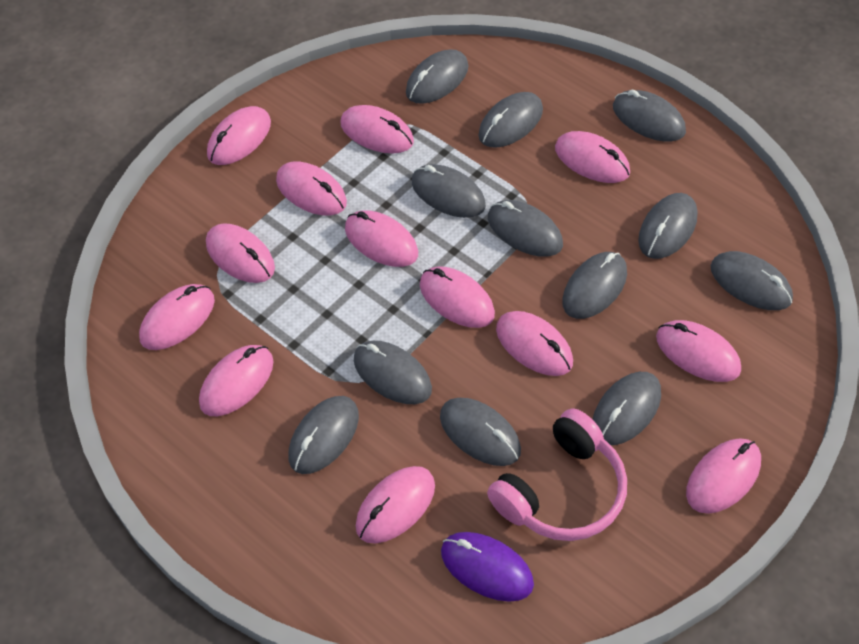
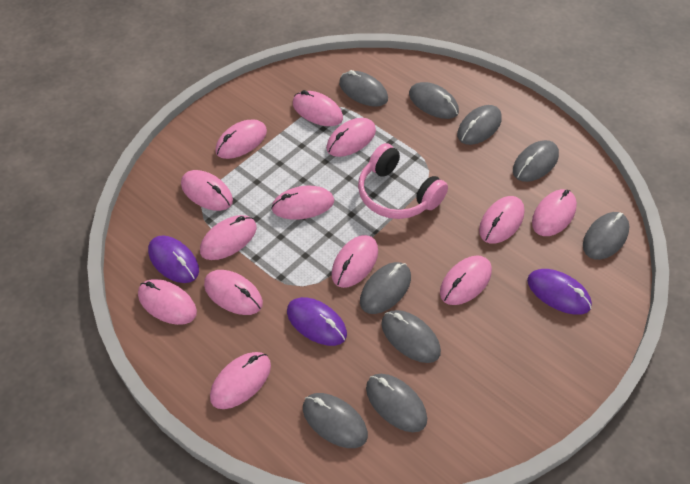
grey mouse: [289,396,359,474] [354,341,432,404] [406,49,469,104] [412,164,486,218] [440,398,521,466] [478,92,543,148] [488,200,563,257] [562,252,627,319] [592,372,661,445] [613,90,686,142] [638,193,697,259] [710,251,793,310] = 12 -> [303,393,368,448] [339,70,388,107] [360,262,411,314] [366,374,427,432] [381,310,441,363] [409,82,459,119] [457,105,502,145] [513,140,559,182] [583,212,629,260] = 9
purple mouse: [441,532,534,602] = 1 -> [148,235,199,283] [287,297,347,346] [527,269,592,315] = 3

